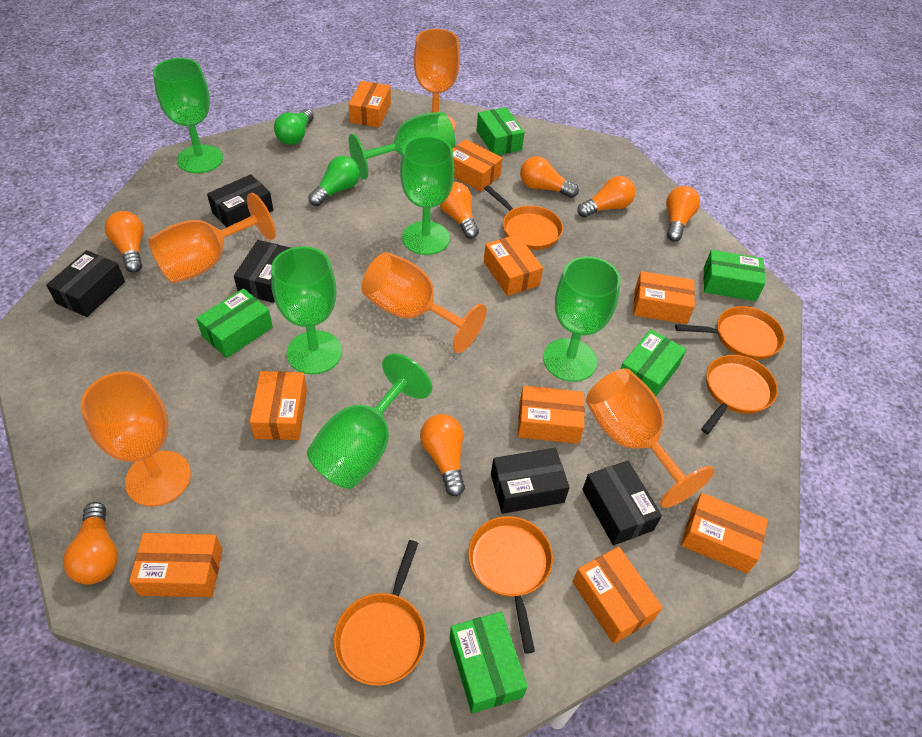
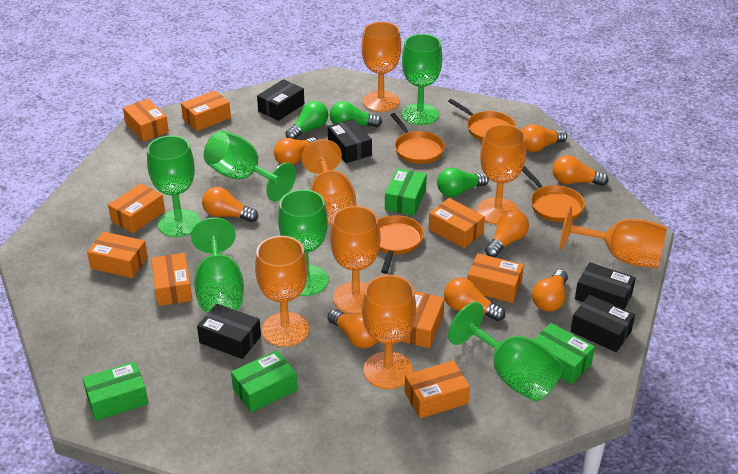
green box: [196,288,273,358] [449,612,528,714] [476,107,525,155] [621,329,686,397] [704,250,765,301] = 5 -> [82,361,148,421] [231,350,297,412] [385,168,427,216] [533,323,595,384] = 4
green light bulb: [274,109,314,145] [308,156,360,206] = 2 -> [286,101,328,139] [330,101,382,127] [437,168,489,197] = 3
orange goblet: [81,371,191,507] [148,193,276,284] [361,252,487,353] [414,29,460,130] [586,368,715,508] = 5 -> [255,236,309,347] [301,139,356,225] [330,206,381,314] [362,22,401,112] [362,275,416,389] [477,124,526,225] [560,206,667,268] = 7
orange light bulb: [63,502,118,585] [105,211,144,273] [420,414,465,496] [440,182,479,239] [520,156,579,198] [577,176,636,218] [666,186,700,241] = 7 -> [202,187,258,222] [274,137,317,165] [328,309,378,348] [444,278,505,321] [485,210,529,257] [522,124,567,152] [532,270,568,312] [553,155,609,186] = 8
orange pan: [334,540,426,686] [468,516,553,654] [484,185,563,250] [675,306,785,360] [701,355,778,434] = 5 -> [378,215,424,274] [390,113,445,164] [448,99,516,141] [522,166,585,222] = 4

